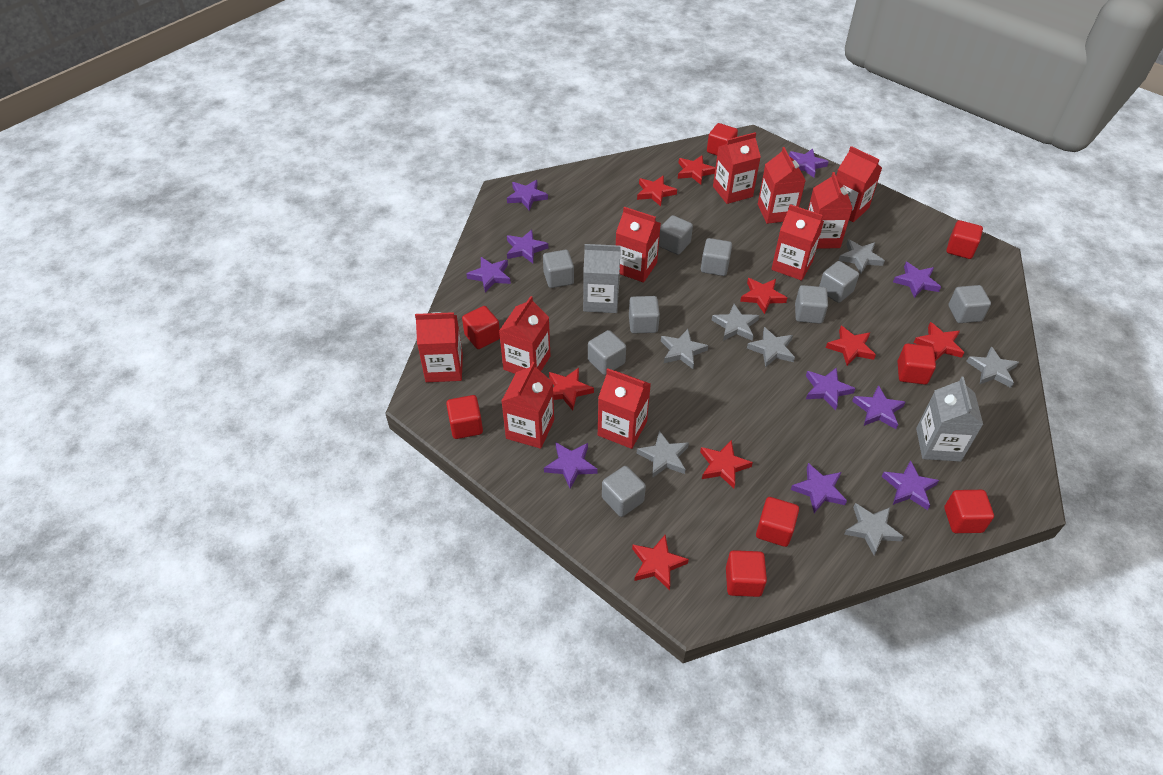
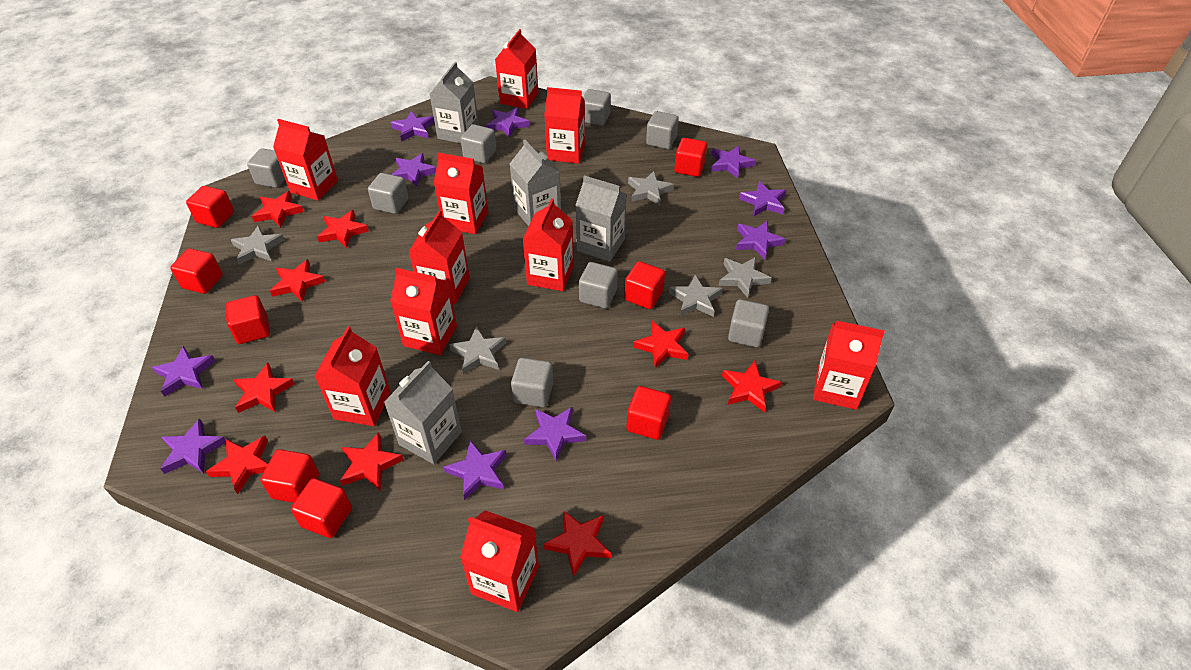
grey carton: [583,244,621,313] [916,377,983,462] = 2 -> [384,361,462,464] [430,62,479,143] [510,140,561,226] [575,175,627,262] = 4
grey cube: [543,250,574,288] [588,330,626,375] [602,466,646,517] [629,296,660,333] [659,215,693,255] [701,238,732,276] [795,285,828,324] [819,261,859,303] [948,285,991,323] = 9 -> [247,148,285,188] [368,173,409,214] [461,124,497,163] [511,358,553,407] [579,262,618,309] [583,89,611,126] [646,111,679,149] [728,299,769,347] = 8
grey star: [637,431,689,478] [661,329,708,369] [712,304,759,341] [747,327,795,368] [838,239,885,273] [844,503,904,555] [966,346,1019,388] = 7 -> [231,225,284,265] [449,326,506,374] [628,171,674,206] [669,275,723,317] [719,257,772,298] = 5
red star: [549,368,594,410] [632,535,689,591] [637,175,677,206] [678,155,716,185] [700,440,753,489] [740,278,787,314] [826,326,876,366] [914,322,964,361] = 8 -> [206,436,268,494] [233,363,295,413] [252,191,304,228] [270,259,325,302] [317,210,369,248] [340,432,404,491] [543,510,611,577] [633,321,689,369] [722,361,781,412] = 9

